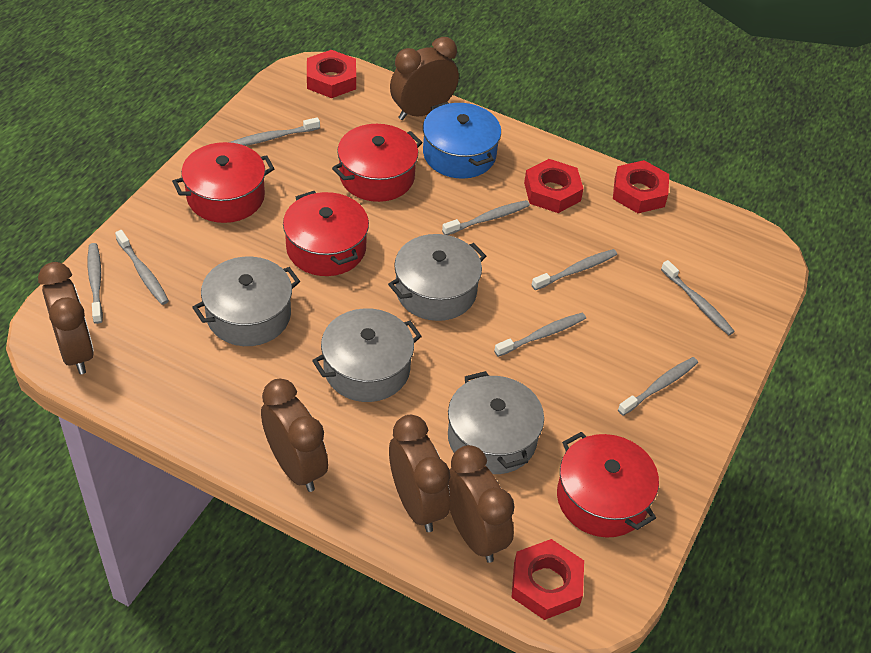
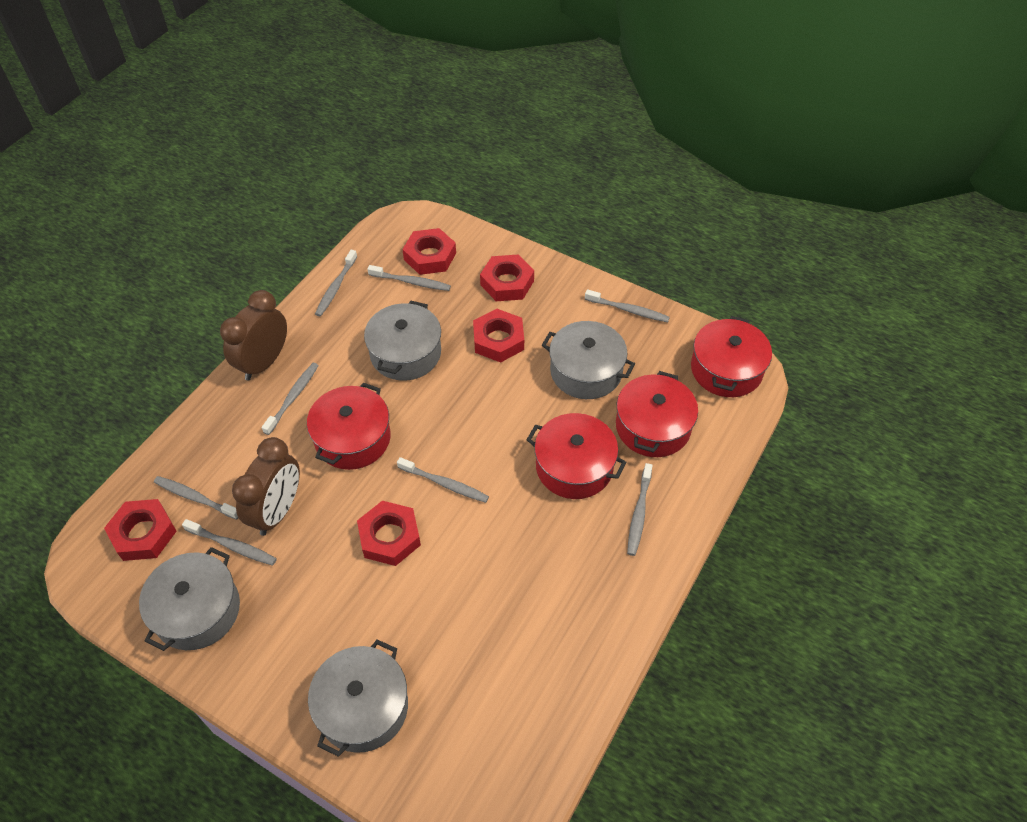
blue pot: [423,102,501,179] = 1 -> none = 0
brown clock: [38,262,94,374] [261,379,328,492] [389,415,450,532] [390,37,459,120] [448,445,515,563] = 5 -> [220,290,287,381] [232,437,300,536] = 2
red nut: [307,50,356,98] [511,539,584,620] [524,159,584,213] [613,160,669,213] = 4 -> [104,499,177,561] [357,501,421,566] [402,228,456,275] [473,309,524,363] [480,255,534,301] = 5

